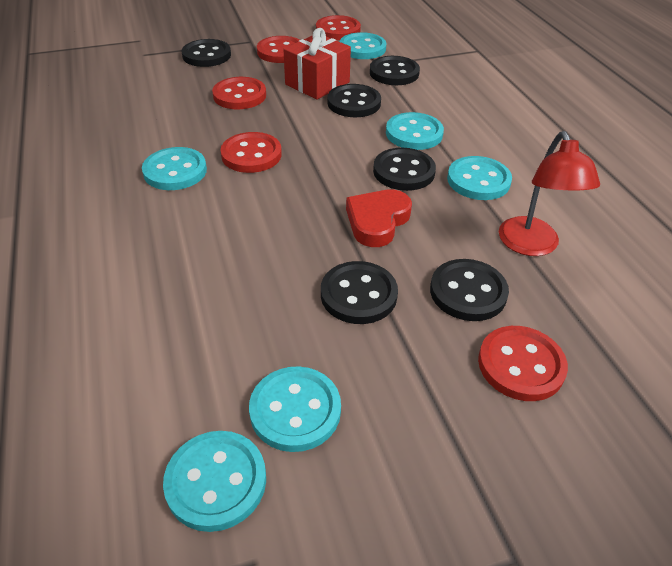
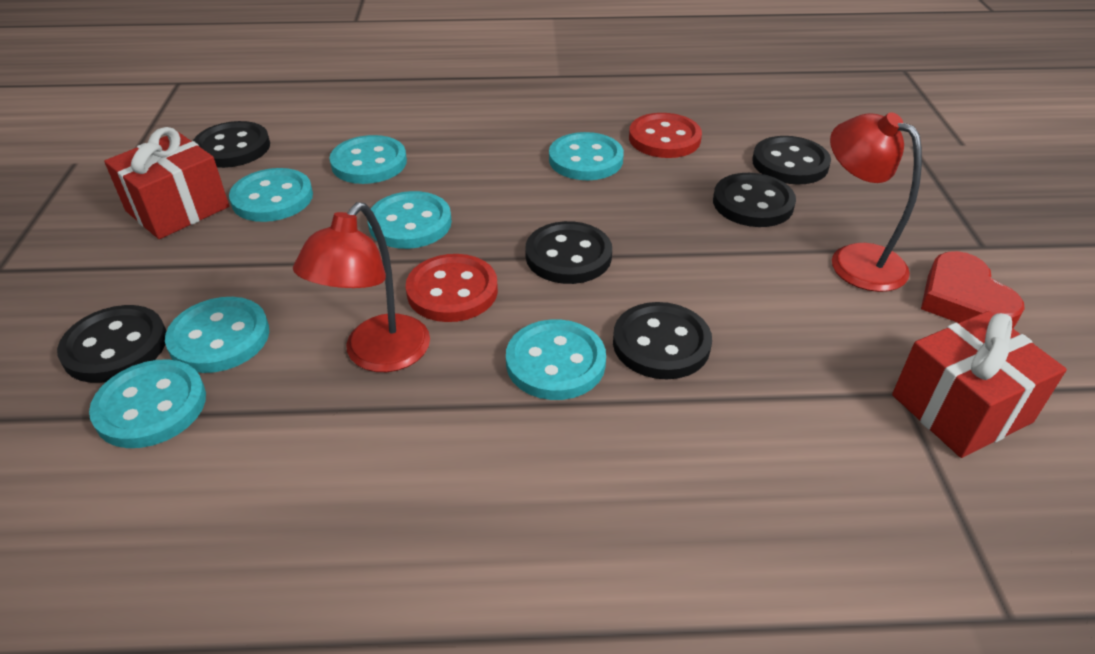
red button: [212,77,266,109] [220,132,282,173] [257,36,299,63] [316,15,361,40] [478,326,568,401] = 5 -> [406,254,498,322] [629,113,702,158] = 2
red gift: [283,28,351,100] = 1 -> [104,127,229,239] [892,311,1067,458] = 2
red lamp: [499,131,600,256] = 1 -> [293,202,430,372] [830,112,922,292] = 2
turquoise button: [142,147,207,190] [163,431,266,532] [249,366,341,452] [340,32,386,59] [386,112,444,150] [447,156,512,200] = 6 -> [89,359,206,448] [165,297,269,373] [229,168,313,222] [329,135,407,184] [367,191,452,249] [506,319,606,400] [549,132,624,180] = 7

